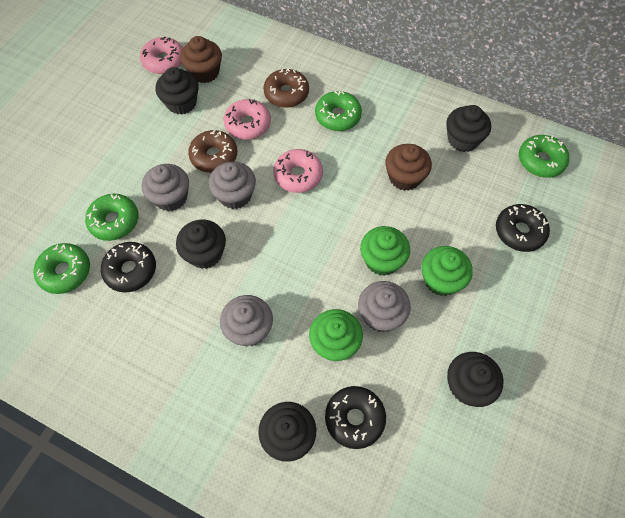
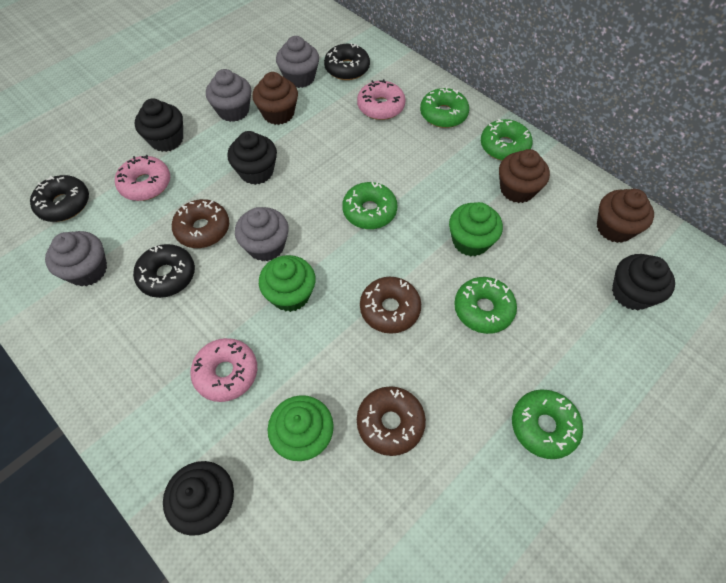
black cupcake: [155,67,199,115] [176,220,226,269] [258,402,316,462] [446,105,491,152] [447,352,504,407] = 5 -> [135,98,183,152] [163,461,234,536] [227,131,277,185] [612,254,675,310] = 4
brown cupcake: [180,36,222,83] [386,144,432,191] = 2 -> [252,72,298,125] [499,149,550,203] [597,189,654,243] = 3
brown donut: [188,130,237,173] [263,68,309,108] = 2 -> [172,199,229,248] [357,386,426,456] [360,277,421,334] = 3
green donut: [33,243,90,294] [85,194,138,241] [315,91,362,131] [519,135,569,178] = 4 -> [342,182,397,229] [420,87,469,128] [454,277,517,334] [481,119,533,161] [512,389,583,459] = 5

